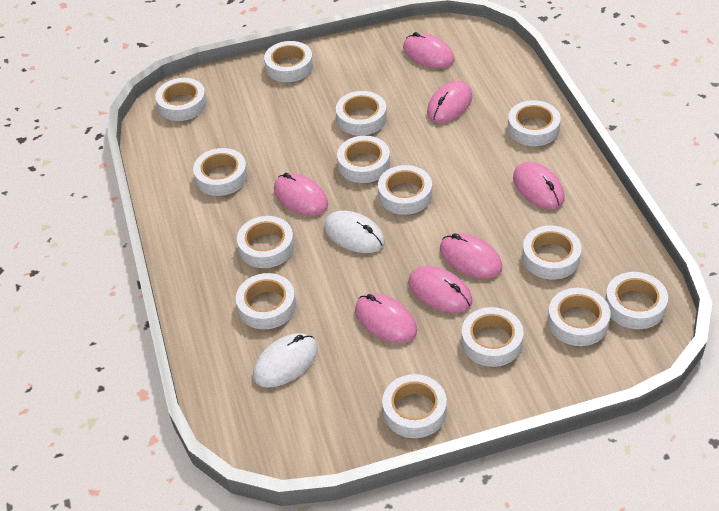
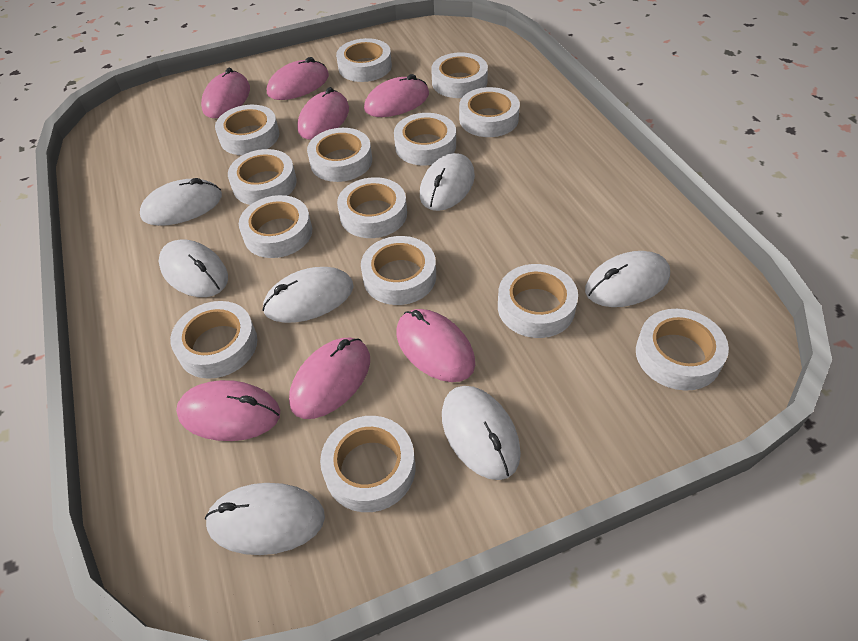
white mouse: [253,333,318,388] [324,211,385,253] = 2 -> [140,178,222,226] [159,239,228,297] [205,483,325,555] [262,267,354,323] [420,153,475,211] [442,386,521,480] [585,251,670,307] = 7

